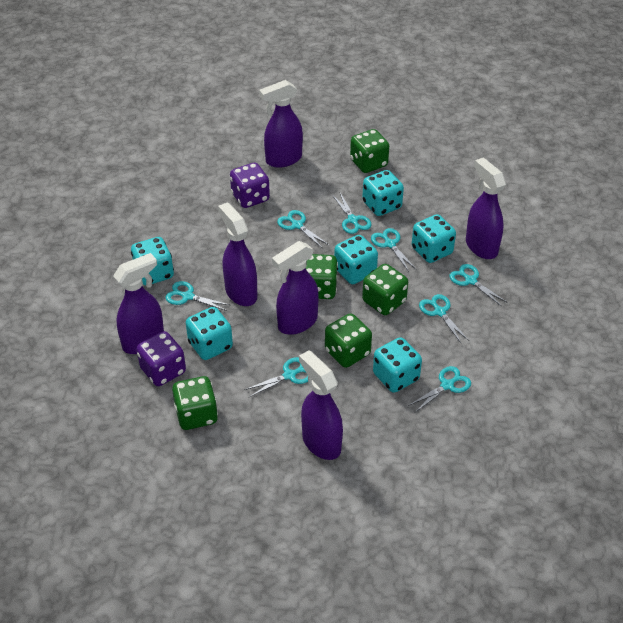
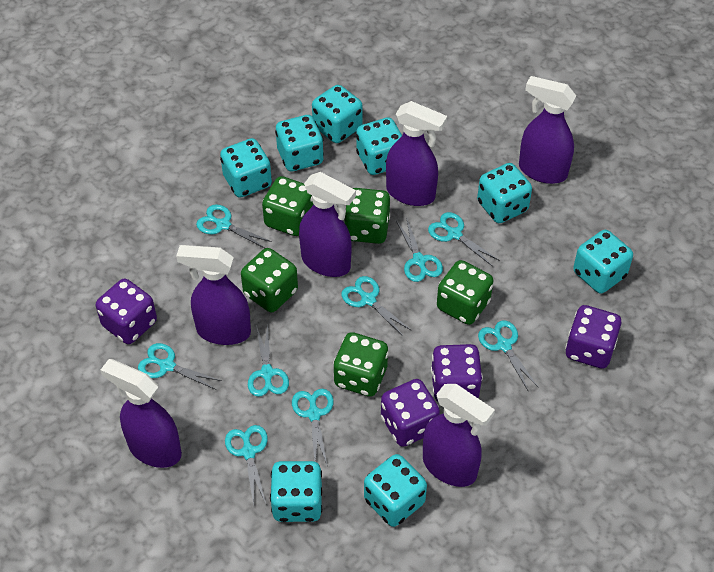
purple dice: [136,331,186,386] [230,163,270,208] = 2 -> [96,279,157,344] [381,379,440,447] [431,344,483,402] [565,305,622,369] = 4
turquoise dice: [131,237,174,285] [186,307,233,360] [334,235,378,284] [362,170,404,216] [373,337,422,393] [412,214,456,263] = 6 -> [220,138,272,198] [270,461,322,522] [275,115,324,172] [312,85,363,143] [356,117,402,175] [364,454,427,527] [477,163,532,223] [573,230,633,293] = 8
turquoise scissors: [165,281,230,311] [244,357,308,397] [277,210,329,248] [332,193,371,234] [371,228,416,272] [408,366,471,412] [419,294,469,343] [449,264,508,307] = 8 -> [138,343,222,390] [196,204,272,248] [225,425,268,506] [248,325,289,397] [292,389,334,464] [341,276,412,336] [396,217,443,282] [428,212,500,267] [478,320,539,390] = 9

